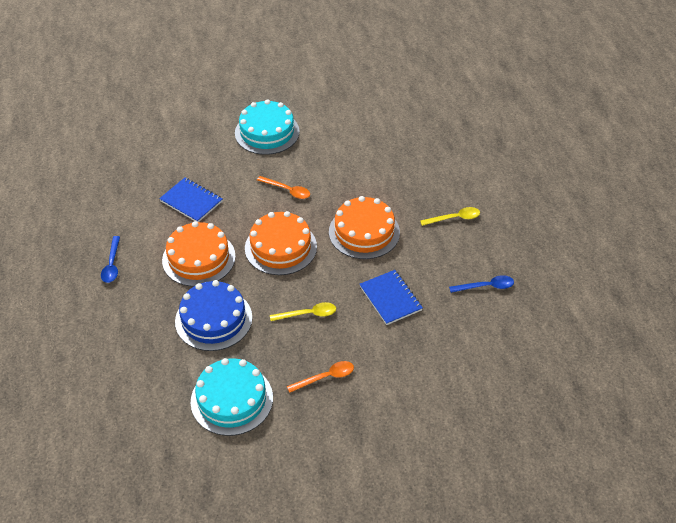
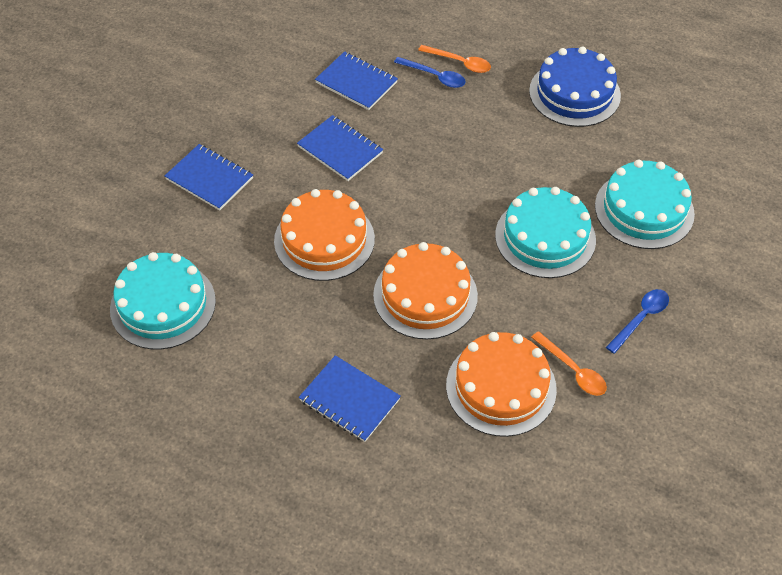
blue notebook: [159,178,223,222] [360,270,423,325] = 2 -> [165,144,253,211] [297,115,383,181] [299,355,401,442] [315,51,398,110] = 4
turquoise cake: [191,358,273,436] [235,99,300,155] = 2 -> [110,252,216,350] [495,187,596,278] [595,160,695,249] = 3
yellow spoon: [270,302,336,321] [420,207,480,226] = 2 -> none = 0

